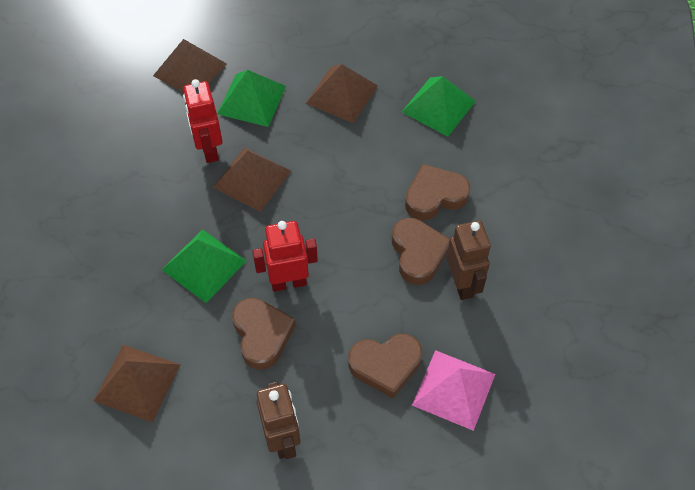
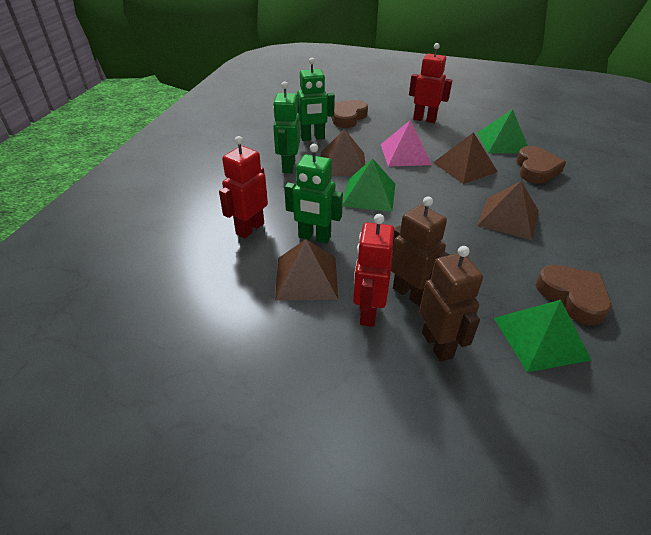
brown heart: [232,298,296,370] [349,334,422,398] [392,218,450,285] [405,164,470,220] = 4 -> [331,100,368,128] [516,146,566,184] [536,265,611,325] = 3
green robot: none = 0 -> [273,82,300,173] [284,144,343,244] [297,58,335,141] = 3
red robot: [183,79,223,163] [252,221,318,292] = 2 -> [219,136,268,239] [353,214,394,327] [409,43,452,123] = 3

